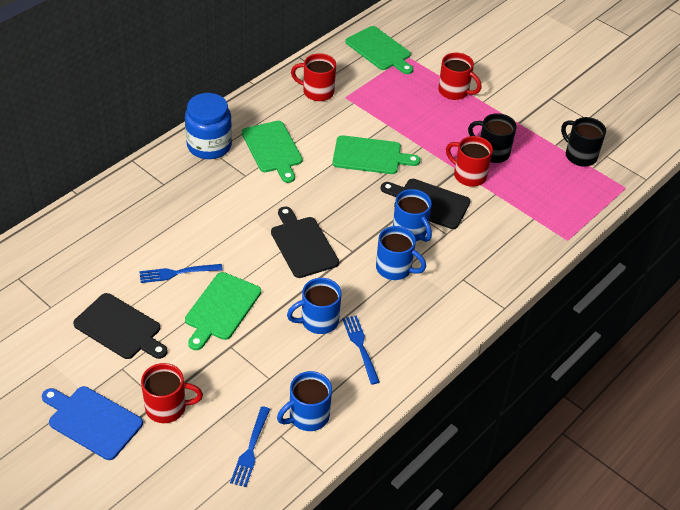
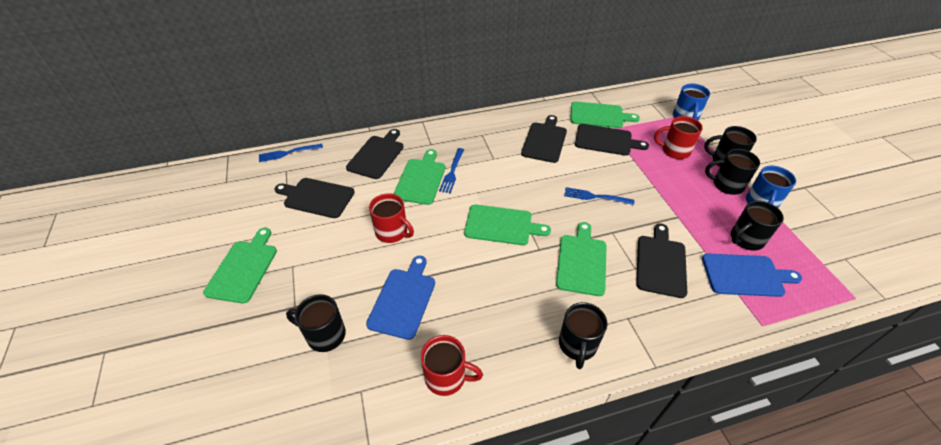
black cutting board: [73,293,168,359] [271,206,339,278] [381,179,470,229] = 3 -> [274,178,355,218] [346,129,403,179] [521,115,567,163] [575,124,649,156] [636,223,687,298] = 5
black mug: [468,113,517,163] [561,117,606,167] = 2 -> [286,294,346,352] [559,302,607,369] [704,126,757,167] [705,149,760,195] [731,200,784,251] = 5
blue cutting board: [42,386,143,460] = 1 -> [366,256,435,340] [702,253,802,297] = 2
blue jar: [185,93,232,159] = 1 -> none = 0
blue mug: [277,371,332,431] [287,278,342,334] [376,226,426,280] [393,189,432,242] = 4 -> [673,84,710,121] [746,165,796,208] = 2
green cutting board: [185,272,261,350] [242,121,303,183] [333,135,420,174] [345,26,413,74] = 4 -> [203,228,277,303] [393,149,445,205] [464,204,551,245] [556,222,607,296] [571,102,640,128] = 5
red mug: [141,363,203,423] [291,53,336,101] [438,53,482,100] [446,136,493,187] = 4 -> [369,193,414,243] [421,335,483,396] [654,116,703,159] = 3

